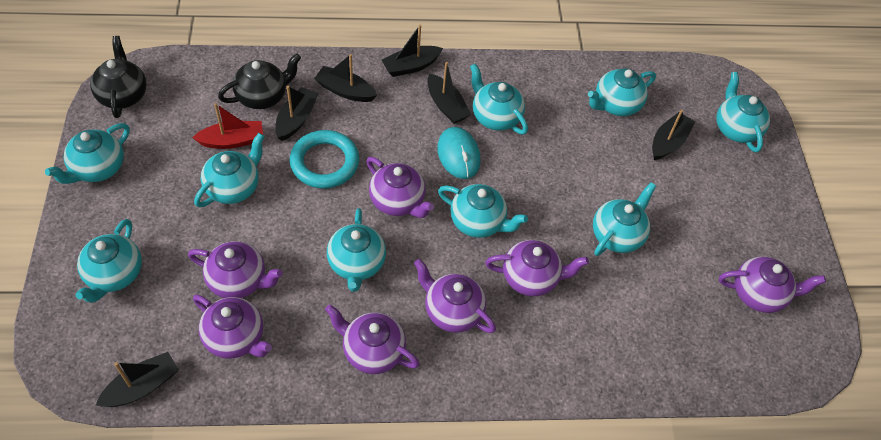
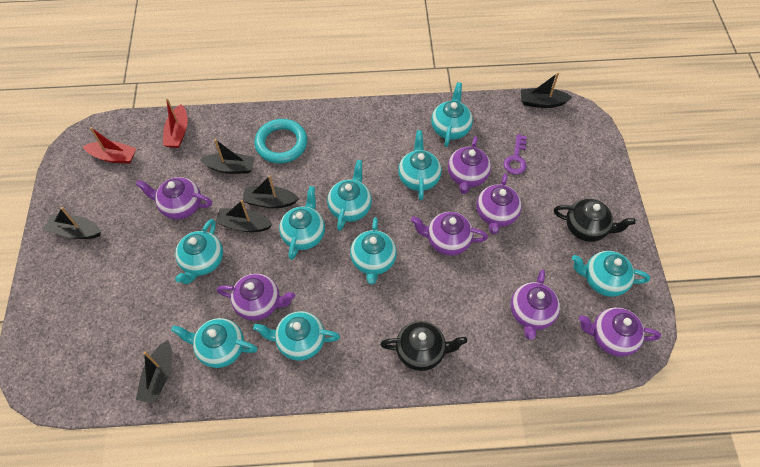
purple key: none = 0 -> [504,134,527,175] = 1
red boat: [192,103,263,149] = 1 -> [83,127,136,164] [163,98,188,148] = 2
turquoise mouse: [437,127,480,179] = 1 -> none = 0

